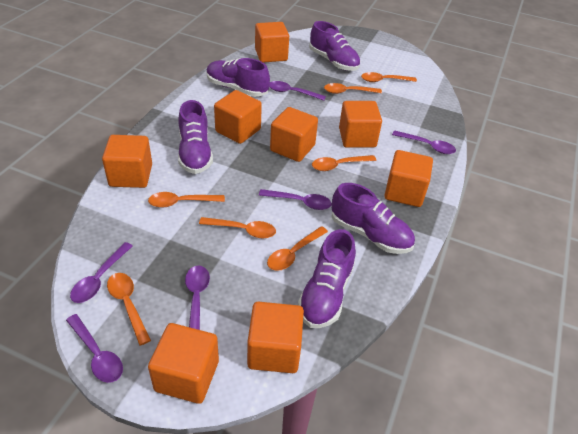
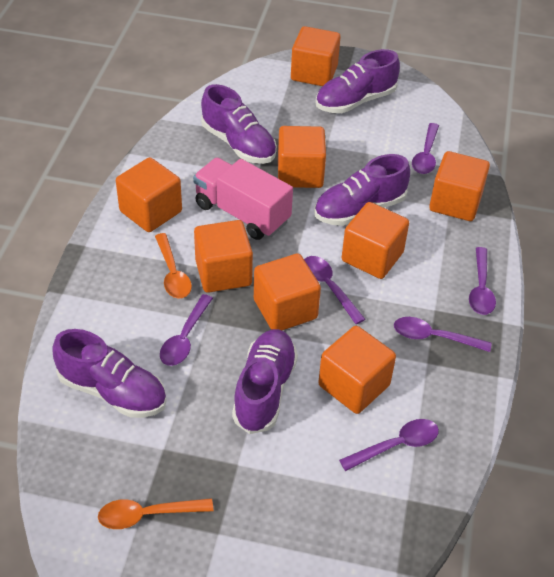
orange spoon: [107,273,151,345] [148,192,225,208] [199,217,276,239] [267,226,328,271] [312,155,377,171] [324,83,382,94] [361,72,417,82] = 7 -> [98,498,213,529] [155,233,192,298] = 2
pink truck: none = 0 -> [193,158,293,240] = 1

